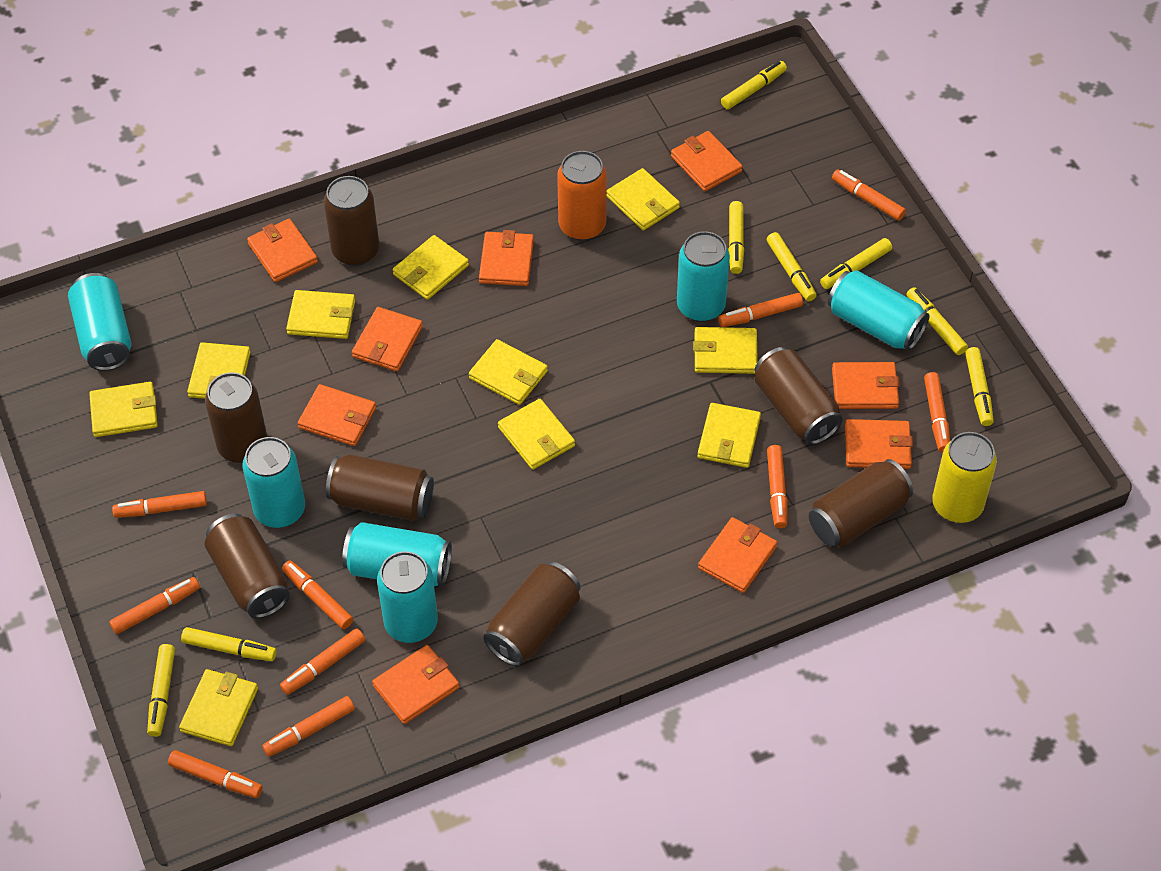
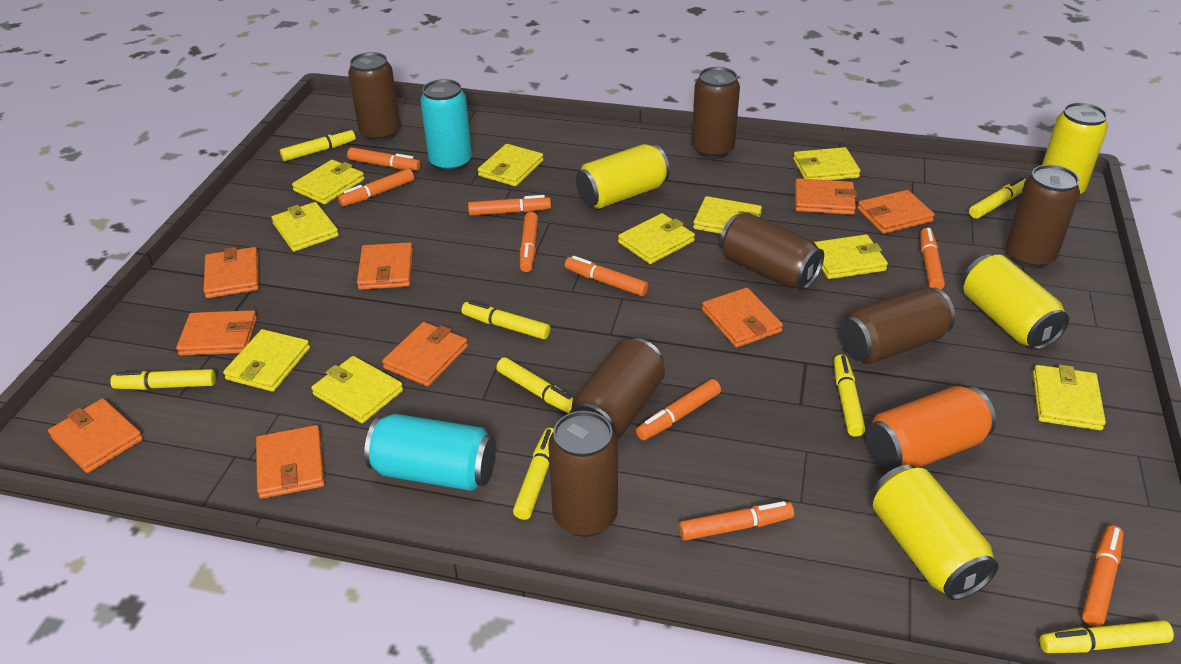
orange marker: [109,577,200,634] [112,491,207,518] [168,750,263,798] [262,696,355,757] [280,628,365,695] [282,560,353,629] [718,293,803,327] [767,445,787,528] [832,169,906,221] [924,372,950,452] = 10 -> [338,168,414,207] [347,147,421,171] [468,195,551,216] [520,212,538,272] [565,256,648,296] [636,379,721,440] [679,501,794,541] [920,228,945,289] [1082,525,1124,627] = 9
turquoise can: [68,273,132,371] [242,437,305,528] [342,522,452,587] [377,551,438,643] [677,231,730,322] [828,270,930,351] = 6 -> [364,414,496,491] [420,79,472,172] = 2
yellow can: [932,432,997,523] = 1 -> [576,144,670,209] [873,465,999,600] [963,254,1069,350] [1042,102,1108,194] = 4

